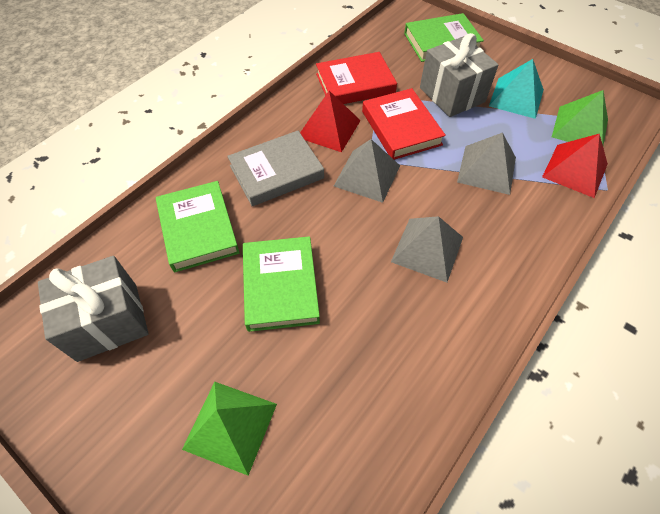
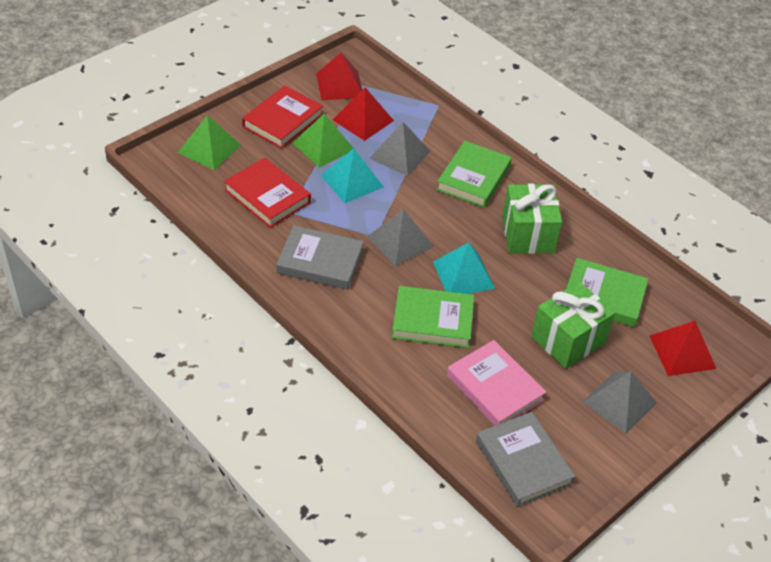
green gift: none = 0 -> [502,184,562,254] [531,281,615,369] = 2
grey book: [227,131,324,206] = 1 -> [276,225,364,290] [476,412,575,507] = 2
grey gift: [38,256,149,362] [420,33,499,117] = 2 -> none = 0
pink book: none = 0 -> [447,340,547,426] = 1
red pyramid: [300,91,361,152] [542,133,608,198] = 2 -> [316,53,362,100] [333,88,394,141] [650,321,716,376] = 3
turquoise pyramid: [489,59,544,119] = 1 -> [321,148,384,203] [433,243,495,294] = 2

